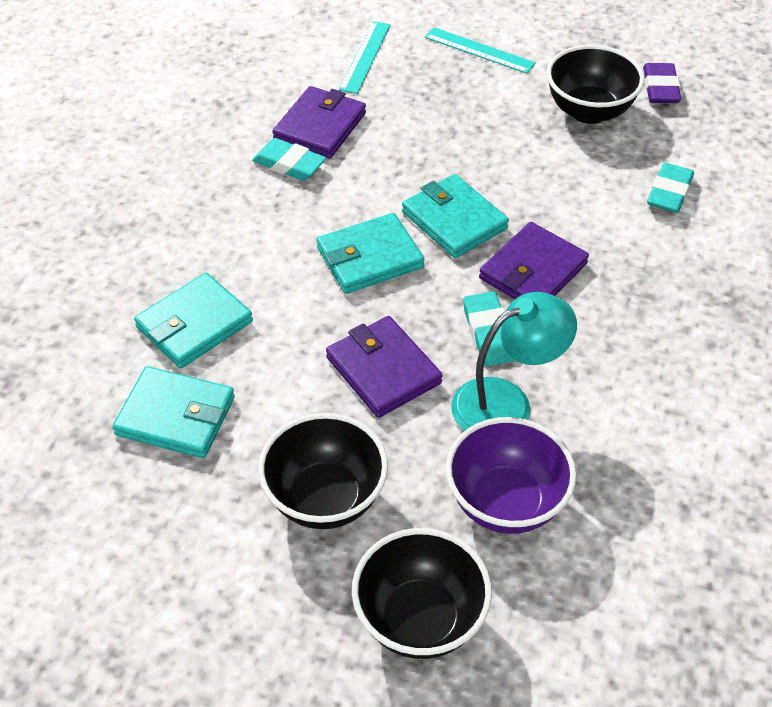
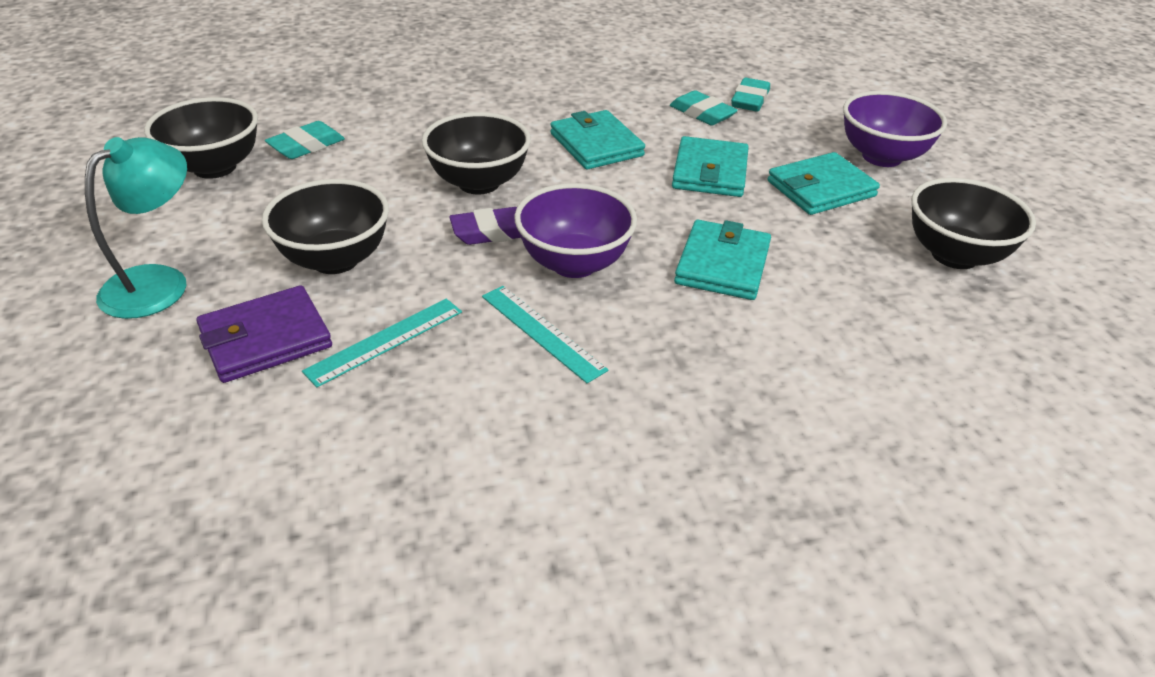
black bowl: [258,413,388,529] [352,528,492,659] [546,45,645,124] = 3 -> [144,97,258,179] [262,179,389,274] [422,112,531,194] [911,178,1036,269] = 4
purple bowl: [446,417,577,534] = 1 -> [514,183,637,278] [843,91,947,167] = 2
purple wallet: [272,86,366,159] [326,316,443,418] [479,222,589,299] = 3 -> [196,285,332,383] = 1

